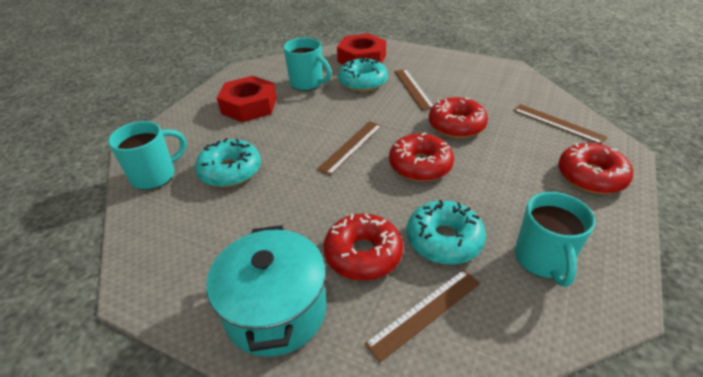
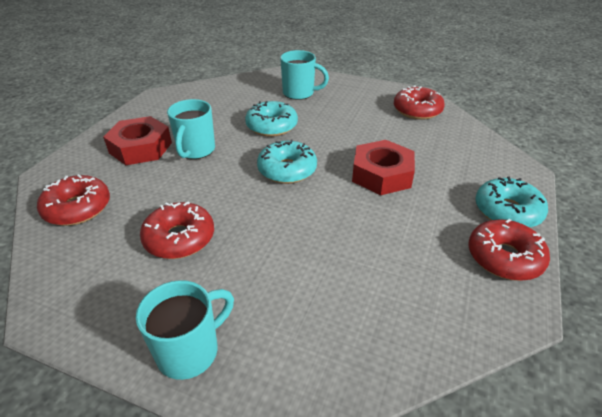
brown ruler: [317,121,382,176] [364,269,481,363] [394,69,433,111] [513,104,608,145] = 4 -> none = 0
turquoise pot: [206,225,326,357] = 1 -> none = 0

